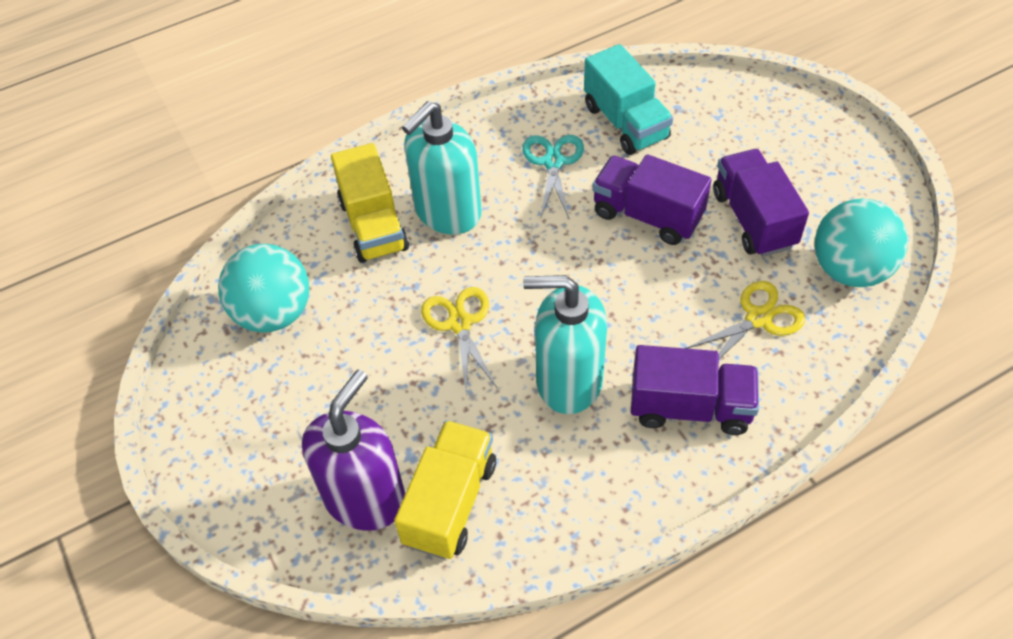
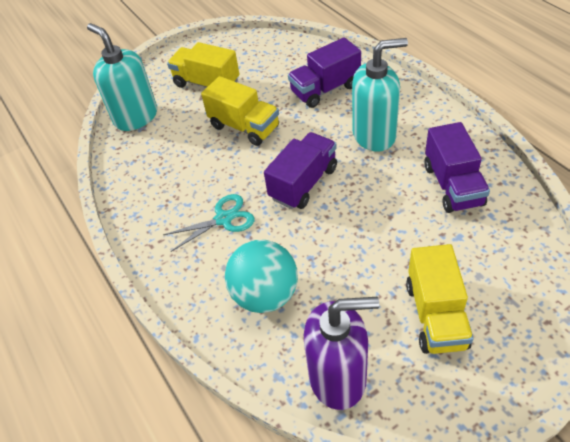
turquoise ball: [218,244,309,333] [815,198,908,287] = 2 -> [225,240,298,313] = 1
turquoise truck: [584,44,673,155] = 1 -> none = 0
yellow scissors: [421,287,497,391] [686,281,805,359] = 2 -> none = 0
yellow truck: [331,143,409,263] [394,420,496,559] = 2 -> [167,42,240,88] [201,76,279,146] [406,244,474,354] = 3

